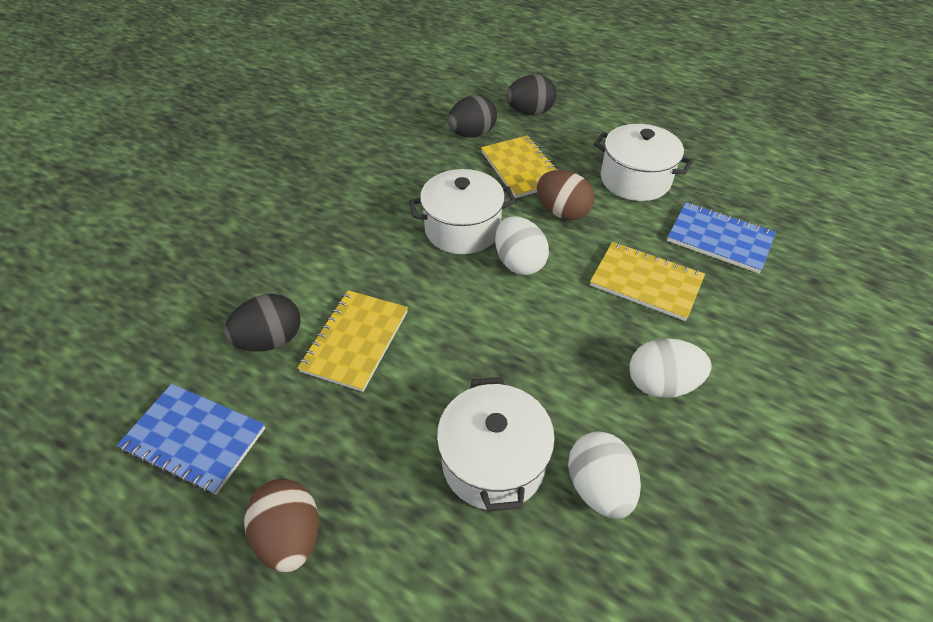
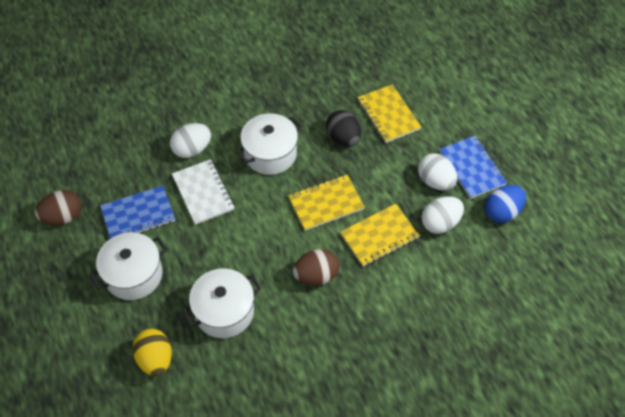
black egg: [224,294,301,351] [448,95,497,138] [506,75,557,115] = 3 -> [326,110,361,147] = 1
blue egg: none = 0 -> [485,185,526,223] = 1
white notebook: none = 0 -> [172,159,235,225] = 1
yellow egg: none = 0 -> [133,329,172,376] = 1

